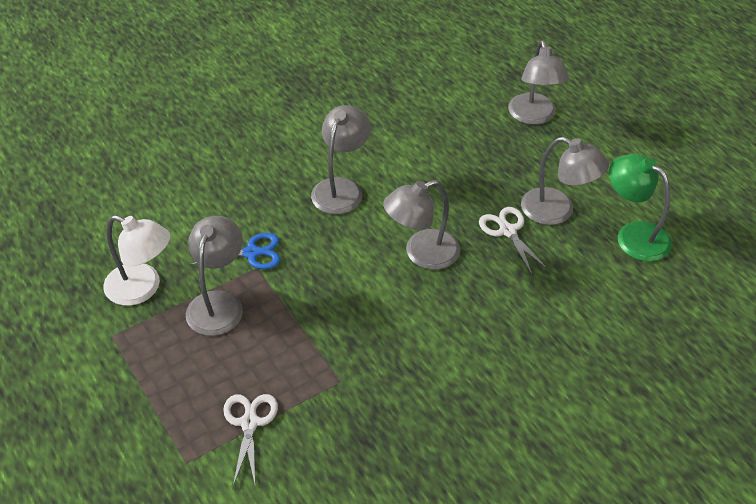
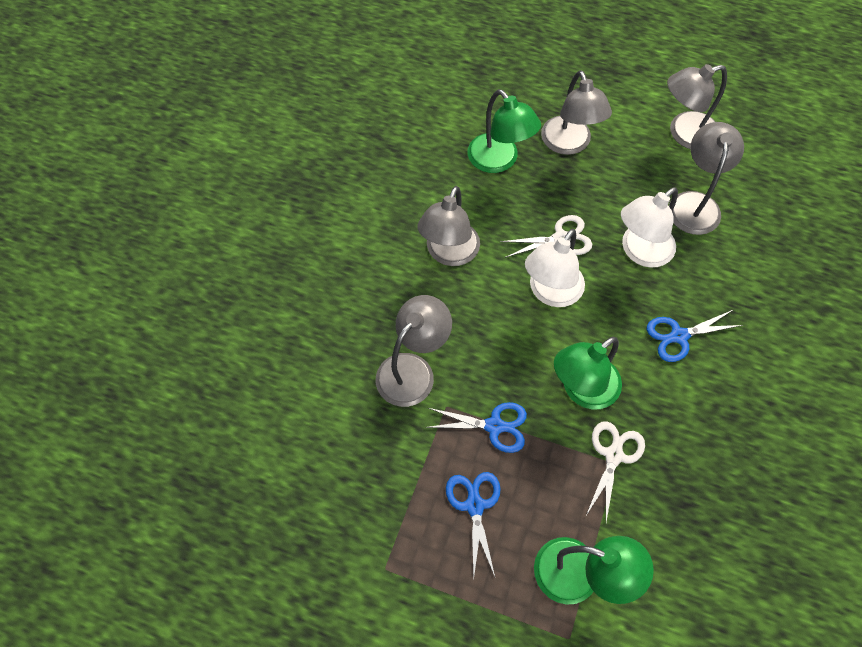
blue scissors: [189,233,280,269] = 1 -> [425,402,527,453] [446,472,501,580] [647,310,743,362] = 3
green lamp: [609,154,672,261] = 1 -> [468,89,541,173] [534,536,654,605] [554,337,622,409] = 3
white lamp: [103,215,171,306] = 1 -> [525,229,585,307] [621,187,678,268] = 2

